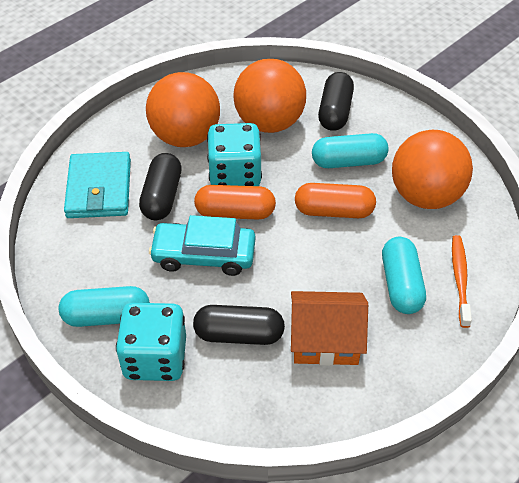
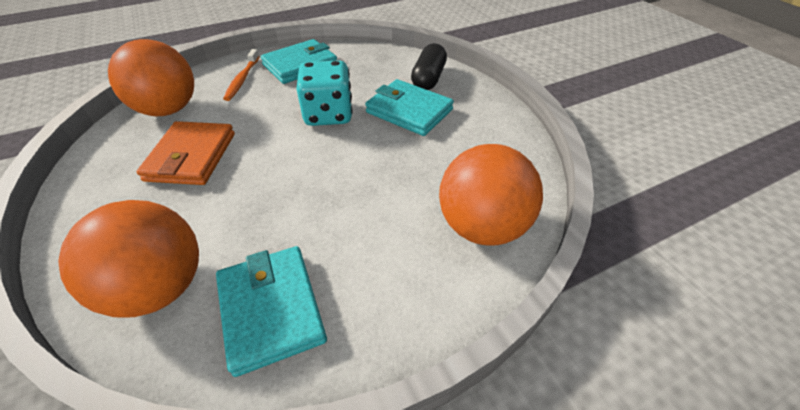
black capsule: [139,153,182,220] [193,305,285,345] [318,72,354,131] = 3 -> [411,43,447,90] = 1
orange capsule: [194,185,276,220] [295,183,376,218] = 2 -> none = 0
orange house: [291,291,368,366] = 1 -> none = 0
orange wallet: none = 0 -> [136,121,235,185] = 1
turquoise capsule: [59,286,150,327] [312,133,389,168] [382,237,426,314] = 3 -> none = 0
turquoise car: [149,215,255,276] = 1 -> none = 0
turquoise dice: [116,303,186,381] [207,123,262,186] = 2 -> [296,60,353,126] = 1
turquoise wallet: [64,152,131,218] = 1 -> [216,246,327,377] [261,39,337,84] [365,79,454,136] = 3

